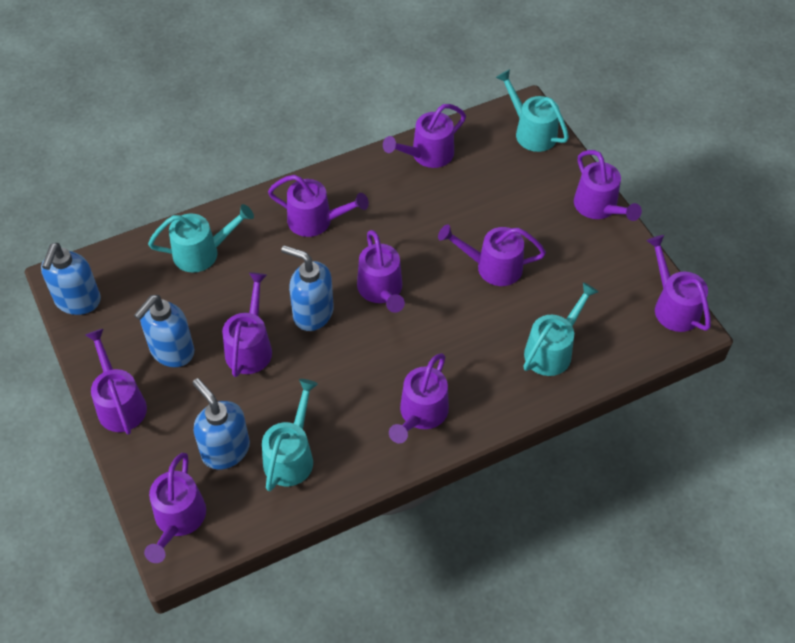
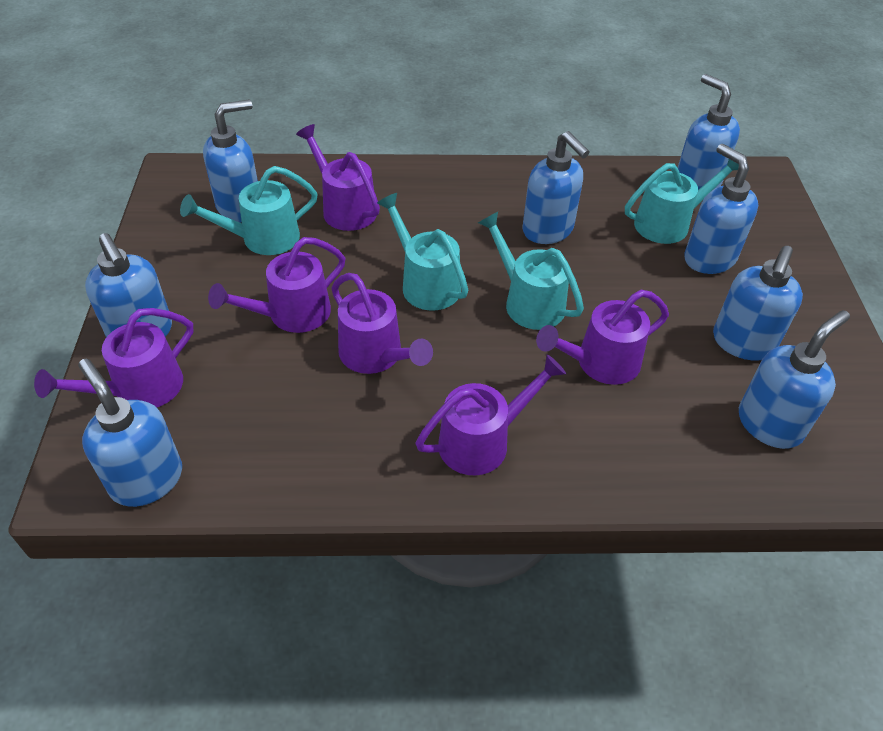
blue soap dispenser: [41,243,101,315] [134,295,194,367] [193,378,250,469] [281,246,334,331] = 4 -> [78,358,182,507] [85,233,172,337] [203,99,258,223] [523,131,589,244] [678,74,740,190] [684,144,758,274] [713,246,803,361] [739,310,850,449] = 8
purple watering can: [85,329,147,435] [144,453,206,563] [222,272,272,377] [268,175,369,237] [357,230,405,313] [383,104,466,168] [389,353,449,443] [438,224,546,286] [574,150,642,221] [647,235,711,332] = 10 -> [34,308,193,408] [208,237,345,333] [296,124,380,231] [331,273,433,374] [415,354,566,476] [536,290,669,385] = 6

